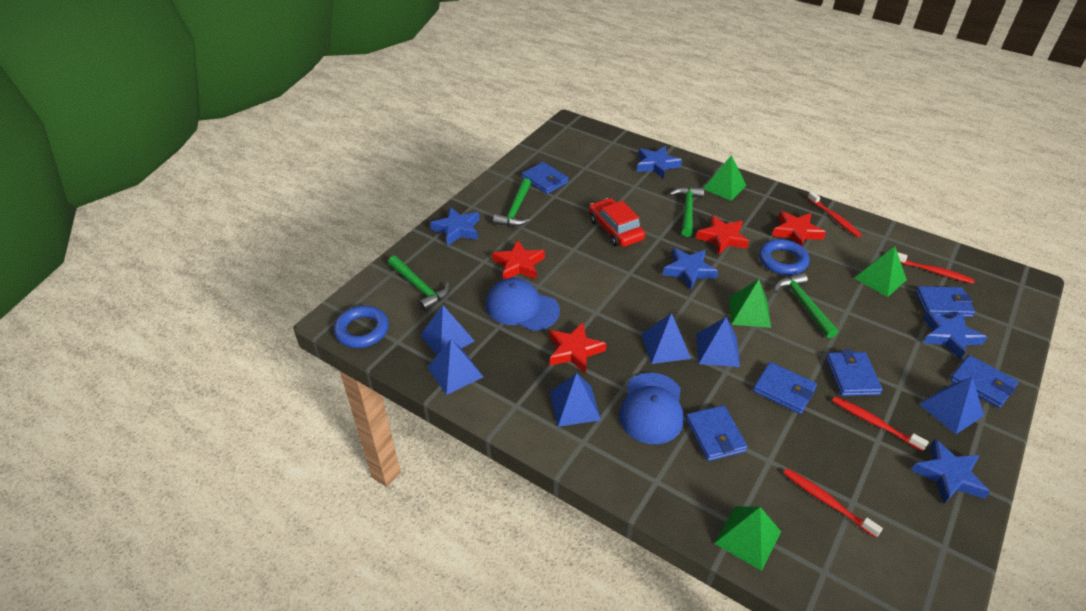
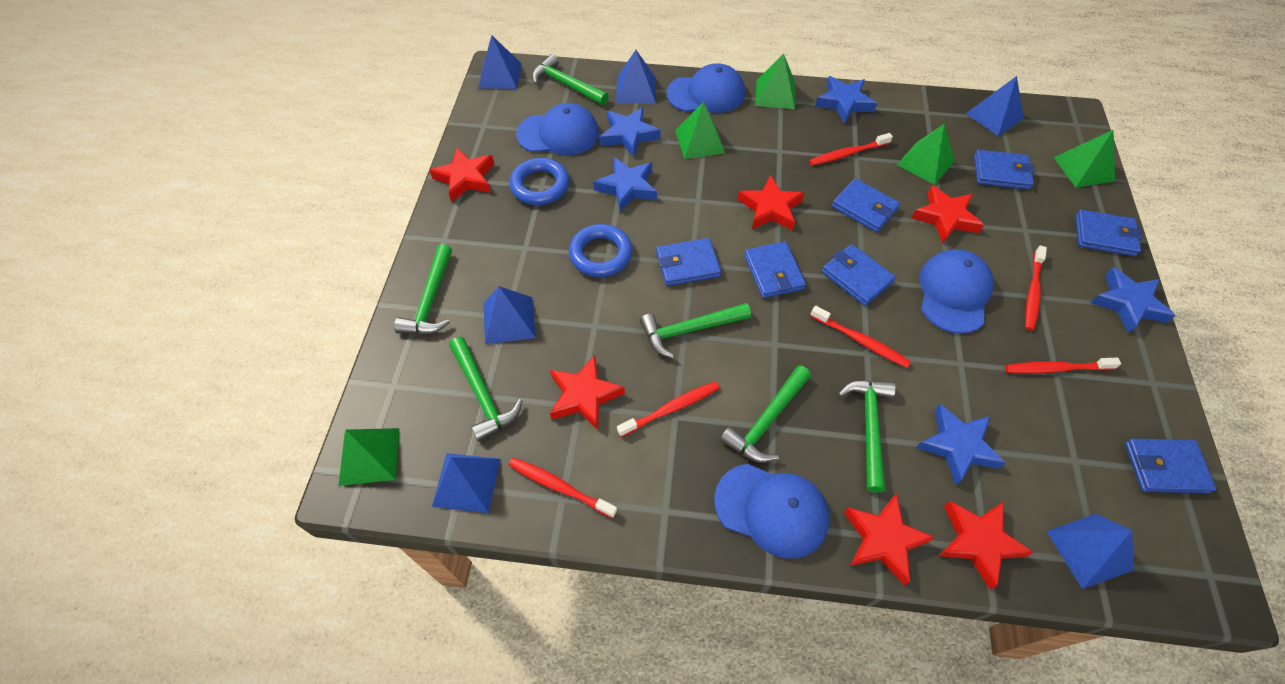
blue cap: [486,278,560,331] [619,373,684,444] = 2 -> [516,103,599,155] [667,63,745,113] [714,464,830,559] [919,250,993,334] = 4
blue wallet: [522,162,569,194] [686,405,748,461] [753,362,817,414] [826,350,883,396] [915,286,975,317] [950,355,1018,408] = 6 -> [656,238,721,286] [744,241,806,298] [822,244,895,306] [832,178,900,232] [974,150,1035,190] [1075,210,1143,256] [1125,439,1217,494] = 7
green hammer: [388,255,450,311] [493,178,531,227] [669,187,704,237] [774,273,838,338] = 4 -> [394,244,452,334] [449,337,522,442] [532,54,609,105] [640,303,751,358] [720,365,811,463] [838,380,896,493] = 6
green pyramid: [704,155,747,201] [714,506,781,571] [729,279,771,328] [854,246,907,297] = 4 -> [338,428,400,486] [675,102,725,159] [755,54,796,109] [897,123,955,185] [1054,130,1115,188] = 5
red car: [589,198,645,247] = 1 -> none = 0
red star: [492,240,545,280] [549,323,607,374] [696,215,749,255] [772,211,826,246] = 4 -> [430,148,494,202] [550,355,625,430] [738,175,804,230] [844,494,935,586] [912,185,984,243] [939,501,1034,589] = 6
red toothbrush: [783,468,883,538] [808,191,862,238] [832,396,929,451] [897,252,975,284] = 4 -> [509,458,617,518] [617,381,720,437] [809,133,893,166] [810,305,911,368] [1005,358,1121,374] [1025,245,1047,331] = 6

